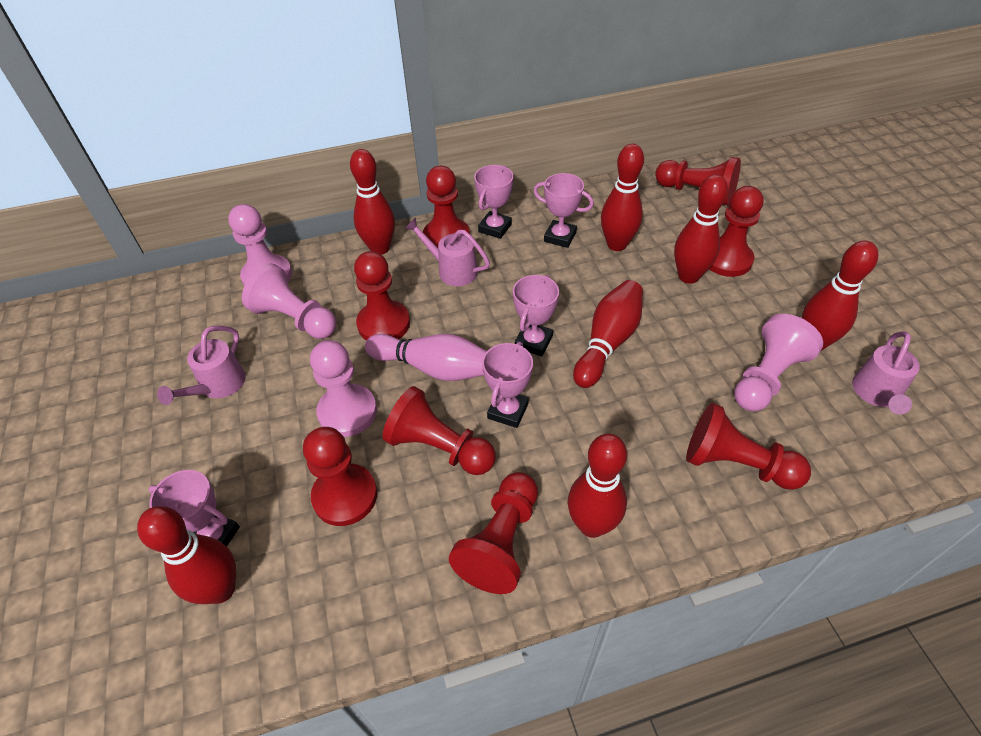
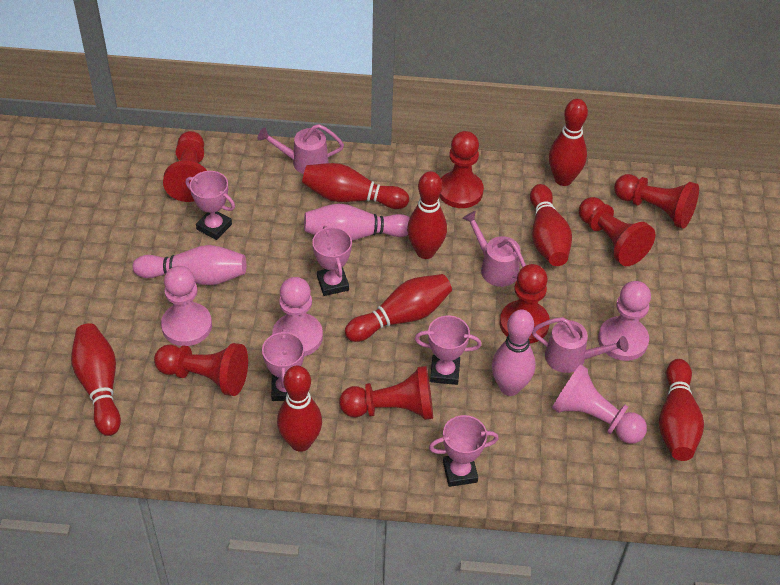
pink bowling pin: [365,334,487,381] = 1 -> [133,245,246,285] [304,204,410,241] [492,309,536,396] = 3
red bowling pin: [137,506,236,604] [350,149,395,255] [568,434,627,538] [573,280,643,388] [601,144,644,251] [674,174,728,284] [802,241,878,351] = 7 -> [71,323,121,436] [277,366,322,452] [302,163,409,209] [345,274,452,342] [407,171,447,259] [530,184,572,266] [549,99,588,186] [659,359,704,461] = 8
red pawn: [303,427,377,526] [354,251,410,341] [382,386,496,475] [423,166,470,248] [449,472,538,594] [655,157,741,206] [686,403,811,490] [709,186,763,277] = 8 -> [154,343,248,396] [163,131,207,202] [339,366,433,420] [439,131,484,208] [500,264,550,344] [579,197,655,266] [614,174,699,229] = 7

